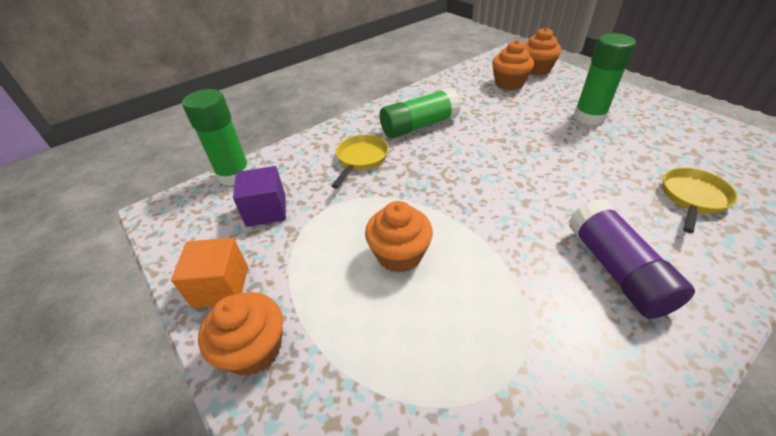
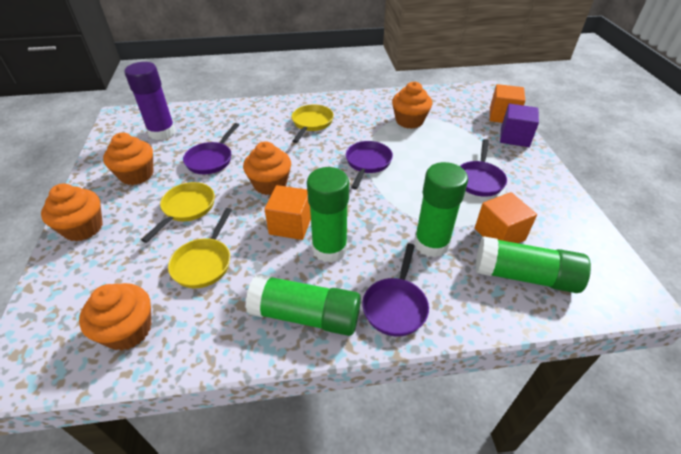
green glue stick: [182,89,251,186] [380,88,461,138] [574,33,636,125] = 3 -> [246,274,361,336] [307,167,349,263] [414,162,468,257] [475,237,591,293] = 4
orange cube: [171,238,248,308] = 1 -> [264,185,311,240] [475,192,537,243] [490,84,525,123] = 3
orange cupcake: [198,292,283,376] [365,201,433,273] [492,40,534,90] [524,27,562,76] = 4 -> [41,184,103,241] [79,283,151,351] [103,132,153,185] [243,141,291,195] [392,82,432,129] = 5
purple pan: none = 0 -> [183,123,239,174] [346,141,393,190] [362,244,429,337] [460,139,507,197] = 4
yellow pan: [332,134,389,188] [662,168,738,233] = 2 -> [141,182,215,243] [168,208,232,288] [291,104,334,143] = 3

